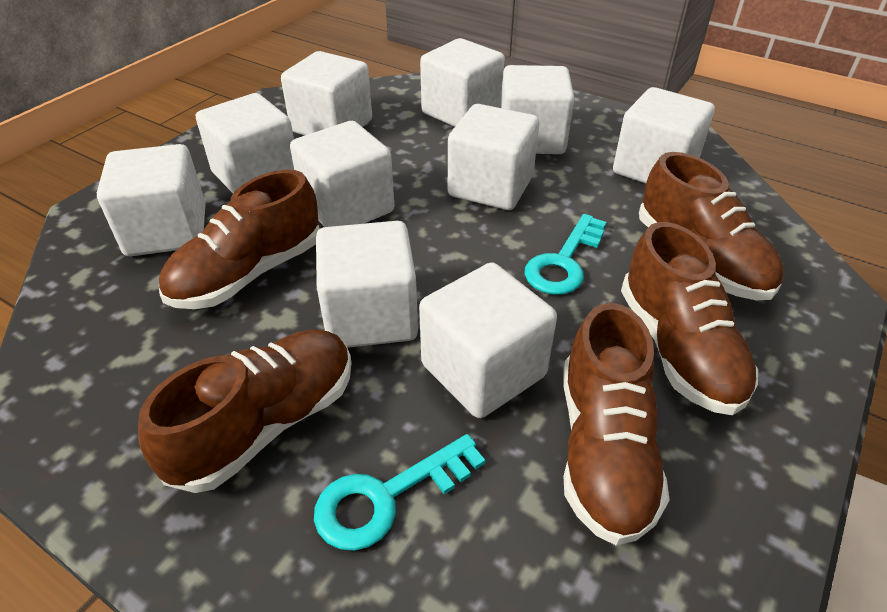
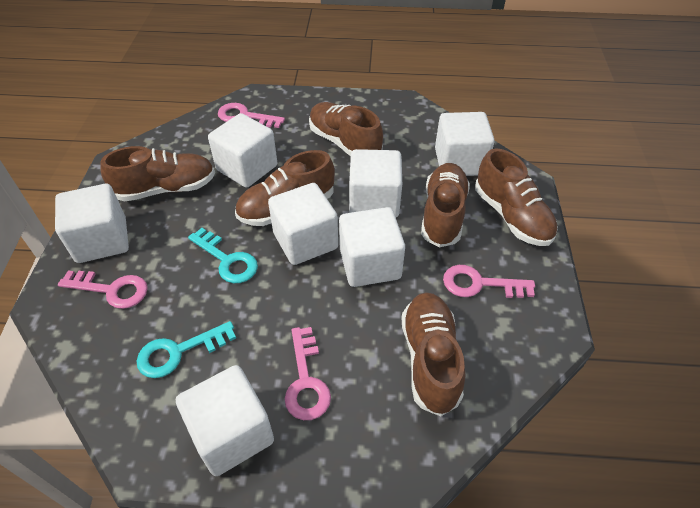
brown shoe: [138,330,352,493] [159,170,320,309] [563,303,670,546] [621,222,758,415] [639,152,783,300] = 5 -> [100,146,215,201] [235,150,335,226] [309,102,383,156] [401,292,465,416] [421,163,470,248] [475,149,558,246] = 6
pink key: none = 0 -> [58,271,148,309] [218,103,285,128] [285,327,331,420] [443,265,535,298] = 4
white cube: [97,144,206,256] [196,93,294,193] [281,51,372,136] [290,121,395,227] [316,221,418,348] [419,262,557,418] [420,38,505,127] [448,104,539,210] [501,65,574,154] [613,87,715,184] = 10 -> [55,184,129,263] [176,365,274,476] [208,113,277,188] [268,183,338,265] [339,207,405,287] [349,149,402,217] [435,112,495,176] = 7

